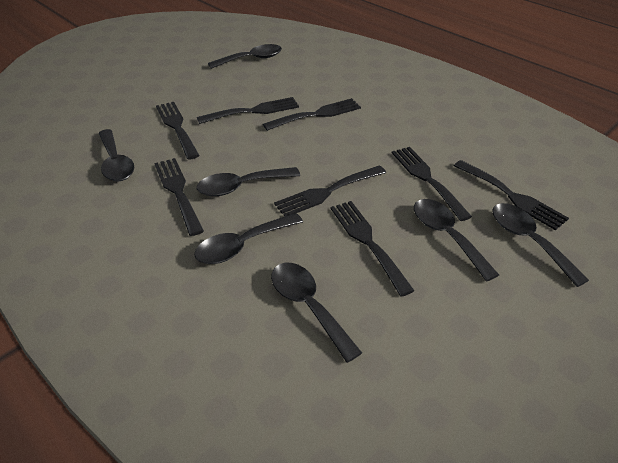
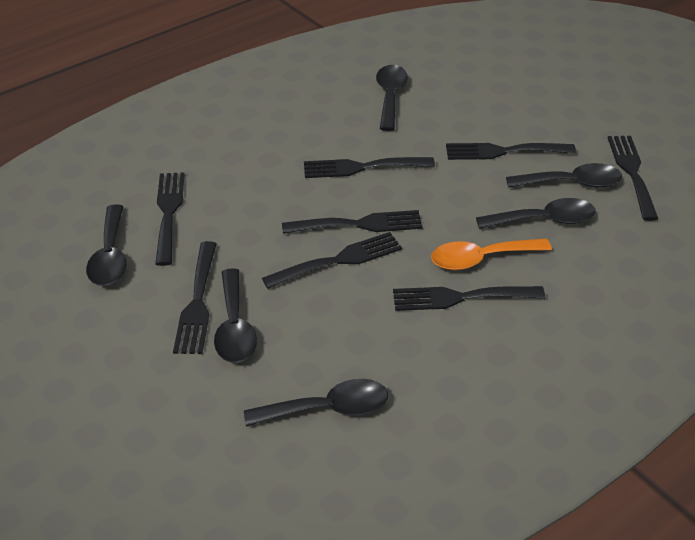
black spoon: [99,129,135,181] [194,213,303,264] [197,167,300,196] [208,44,282,69] [271,263,362,363] [414,199,499,281] [492,203,589,287] = 7 -> [86,204,126,286] [214,268,257,363] [244,379,388,427] [376,65,408,131] [476,198,596,229] [506,163,622,188] = 6
orange spoon: none = 0 -> [431,238,552,270] = 1

